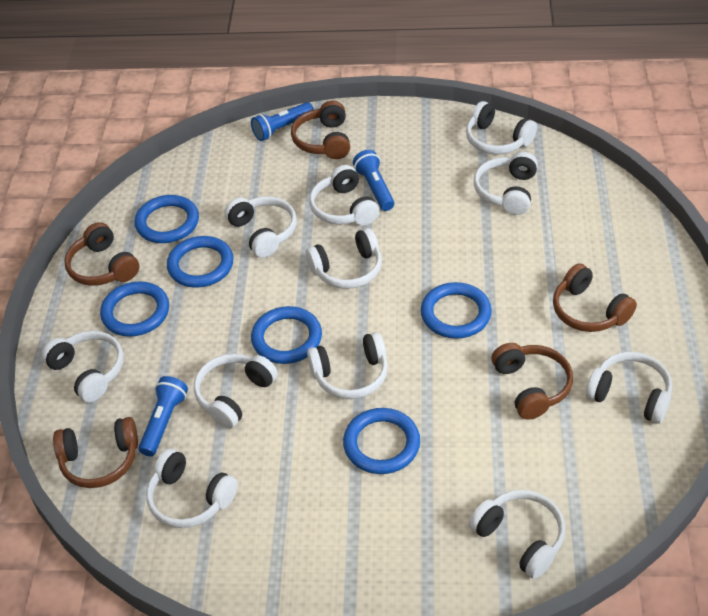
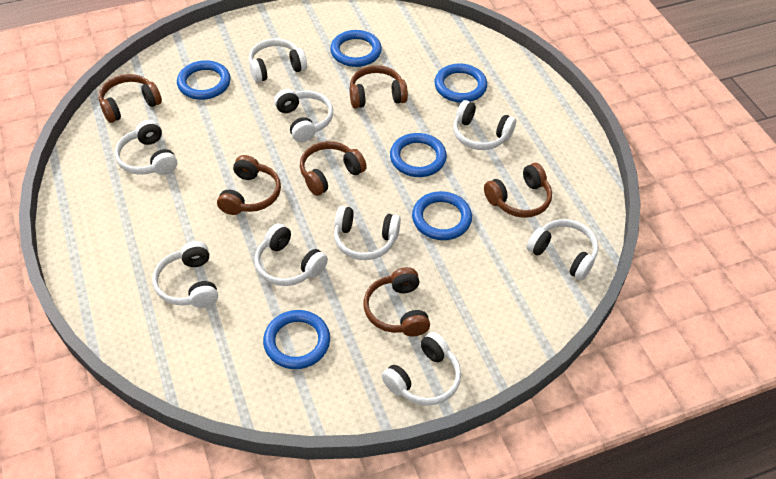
blue flashlight: [138,376,188,456] [251,102,314,141] [353,150,394,211] = 3 -> none = 0
brown headphones: [53,417,138,488] [64,222,139,286] [291,101,350,159] [491,343,573,420] [553,263,637,332] = 5 -> [99,74,162,123] [217,155,281,215] [300,141,367,196] [350,65,408,108] [363,267,430,336] [484,163,552,218] = 6
white headphones: [41,331,124,402] [146,449,238,528] [194,354,278,429] [224,196,297,258] [306,228,382,289] [307,332,388,399] [309,165,379,226] [466,101,537,155] [469,490,565,579] [474,152,538,215] [586,352,672,424] = 11 -> [114,120,177,175] [153,241,218,308] [249,39,307,83] [255,223,328,286] [274,89,333,142] [334,206,401,260] [382,332,461,406] [453,100,516,150] [527,219,599,280] = 9

